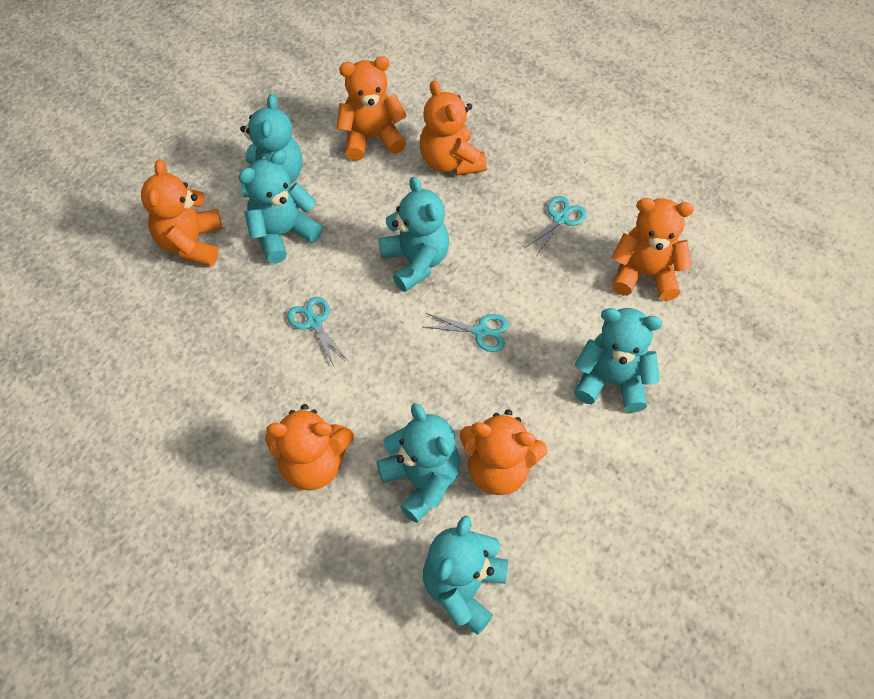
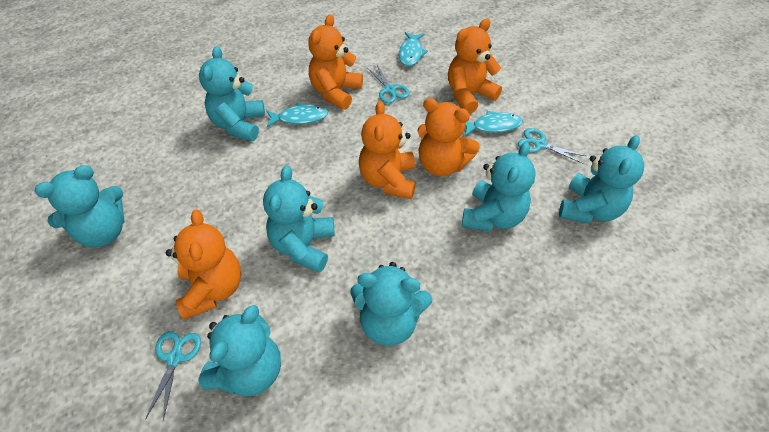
orange teddy bear: [141,159,222,266] [265,404,354,490] [336,56,407,161] [420,81,487,176] [460,410,548,495] [612,198,694,301] = 6 -> [166,210,241,320] [308,15,363,110] [359,101,416,199] [417,98,480,176] [448,19,502,114] = 5
turquoise fish: none = 0 -> [266,103,328,127] [399,32,428,66] [465,111,523,136] = 3
turquoise teddy bear: [238,150,323,264] [240,94,302,197] [377,403,460,523] [379,177,449,292] [423,516,508,635] [574,308,662,412] = 6 -> [35,165,125,247] [198,305,281,396] [199,46,265,141] [263,166,335,273] [350,262,432,346] [462,142,536,232] [559,135,644,224] = 7

